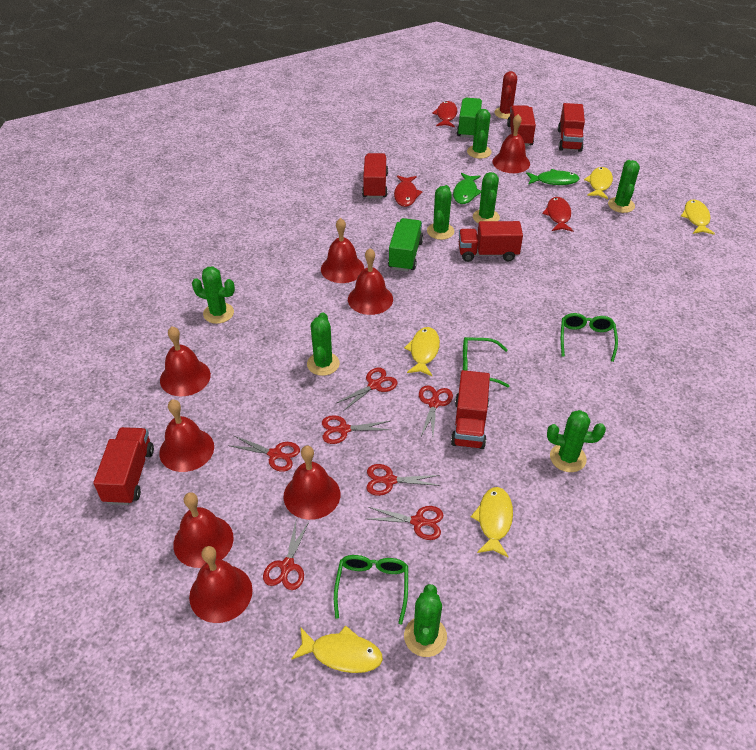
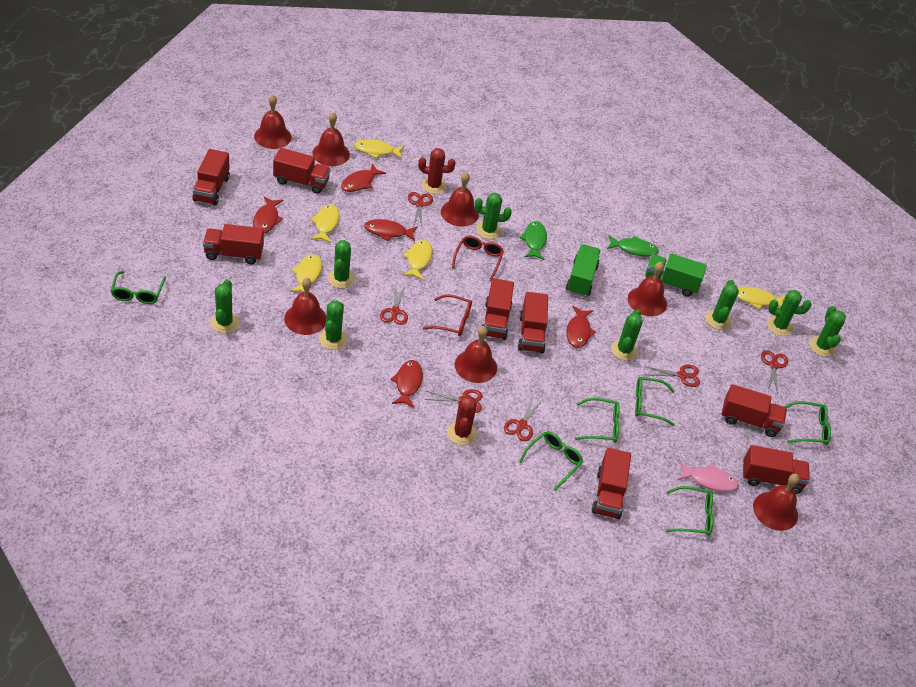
green glasses: [334,555,408,625] [463,337,509,388] [561,313,618,362] = 3 -> [111,271,166,304] [519,431,583,491] [575,398,620,443] [635,377,675,426] [666,486,713,536] [784,401,831,445] = 6
pink fish: none = 0 -> [678,461,739,492] = 1
red bell: [159,399,214,472] [160,327,211,396] [173,492,234,568] [189,546,253,623] [284,446,340,520] [321,218,364,283] [348,248,393,315] [492,114,530,173] = 8 -> [254,95,292,149] [284,278,326,335] [313,112,350,166] [441,172,479,227] [455,326,497,383] [628,262,667,316] [753,474,799,531] = 7
red cactus: [494,71,517,119] = 1 -> [418,148,456,194] [447,395,477,445] = 2
red fish: [394,175,422,207] [432,101,457,127] [542,197,574,232] = 3 -> [253,196,283,233] [341,163,386,192] [364,219,418,241] [390,360,423,408] [566,306,596,348] = 5
red glasses: none = 0 -> [423,294,472,336] [452,236,504,281] = 2
red scissors: [228,435,300,472] [263,520,310,590] [322,415,391,444] [335,368,398,411] [367,464,441,496] [367,506,443,540] [419,385,453,436] = 7 -> [380,286,408,325] [408,192,433,226] [424,389,483,413] [504,398,542,441] [646,364,700,387] [761,350,788,394] = 6
red truck: [93,427,154,505] [362,153,388,199] [451,370,490,449] [459,221,523,262] [507,105,536,146] [558,103,585,152] = 6 -> [192,149,230,205] [203,224,264,264] [273,148,331,194] [482,278,514,340] [518,292,548,353] [592,448,631,519] [721,384,787,437] [743,445,810,494] = 8

